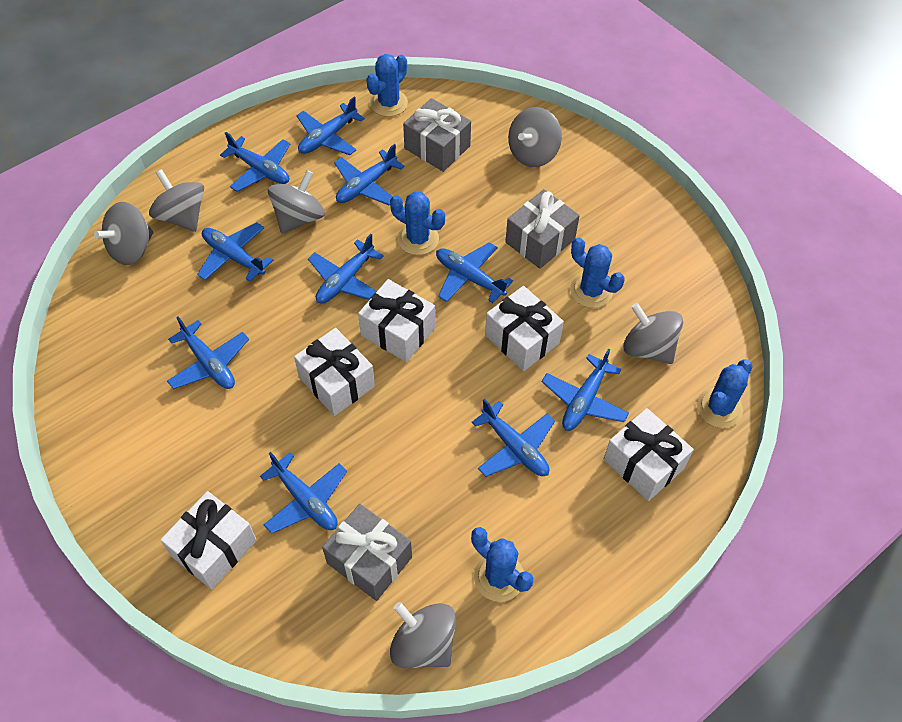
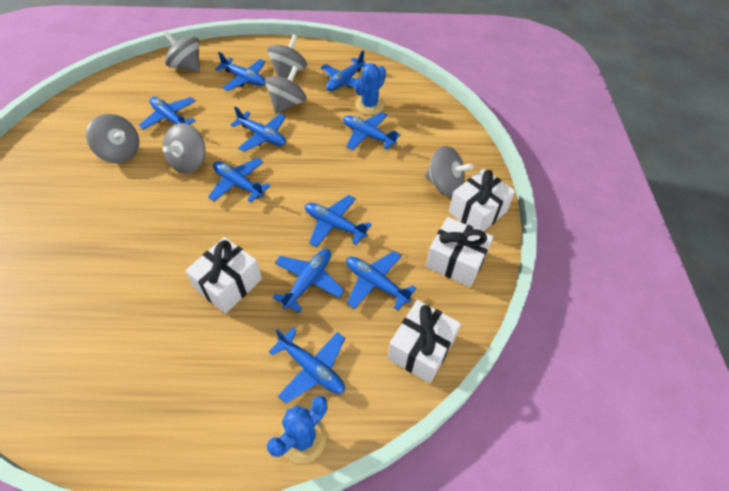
blue cactus: [366,54,408,117] [390,191,445,255] [471,527,533,602] [570,238,625,308] [697,359,753,428] = 5 -> [267,396,327,464] [355,63,386,115] = 2
grey gift: [322,504,412,601] [403,98,471,172] [505,189,580,269] = 3 -> none = 0
white gift: [160,491,257,589] [294,328,375,416] [358,279,435,362] [485,286,564,371] [604,408,694,501] = 5 -> [185,237,262,314] [388,300,461,383] [426,217,494,287] [449,169,515,232] = 4

